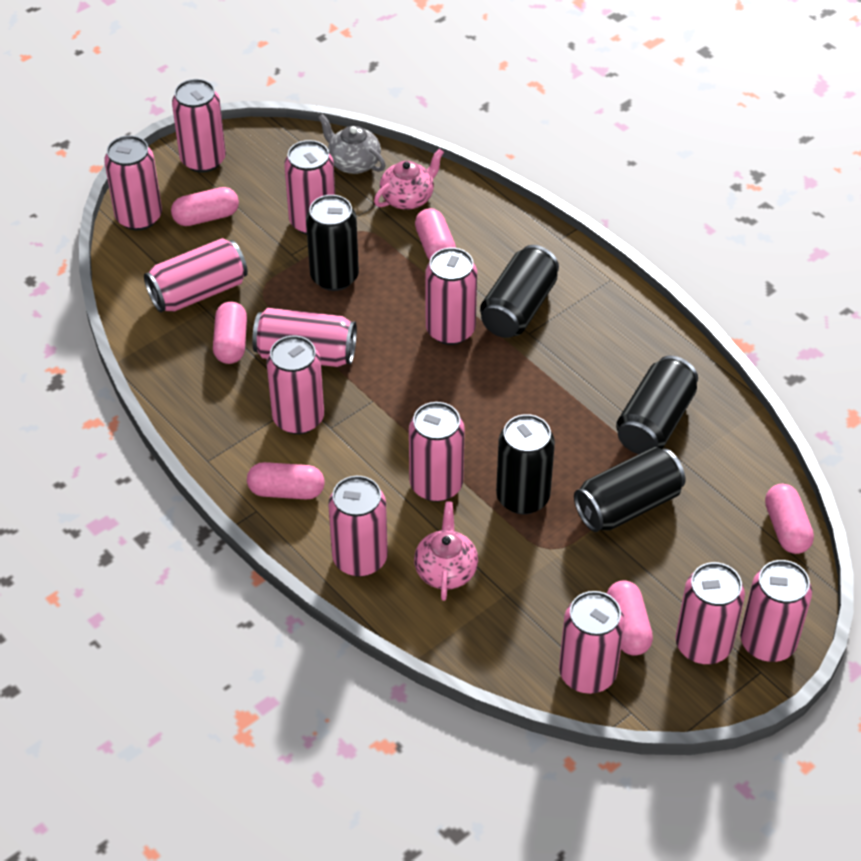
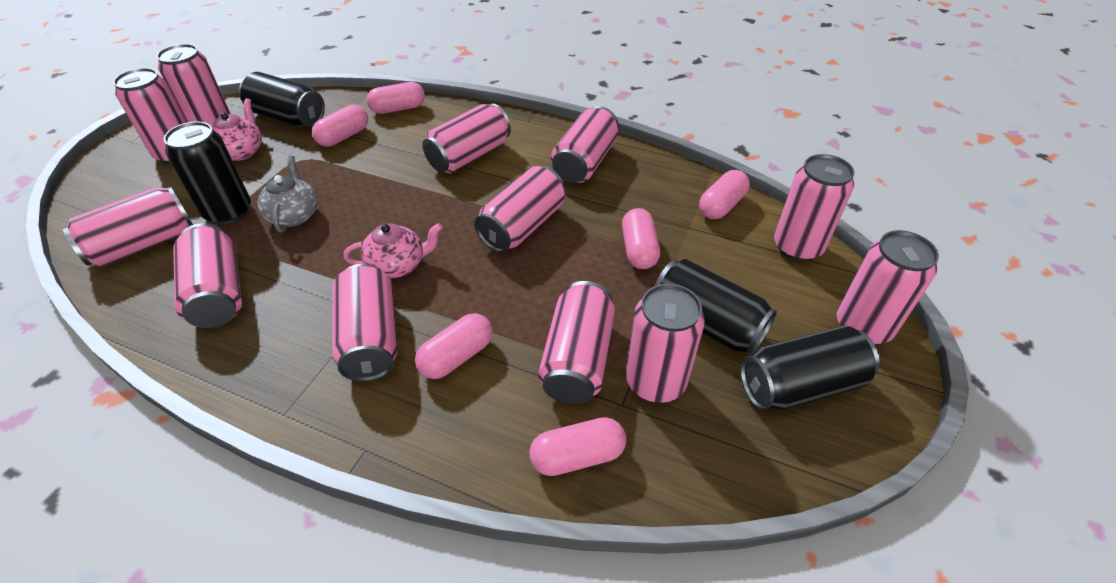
black can: [306,195,359,291] [480,245,559,338] [496,414,555,514] [574,447,686,532] [616,356,698,454] = 5 -> [164,121,251,225] [239,72,325,128] [655,259,777,355] [740,326,880,411] = 4

